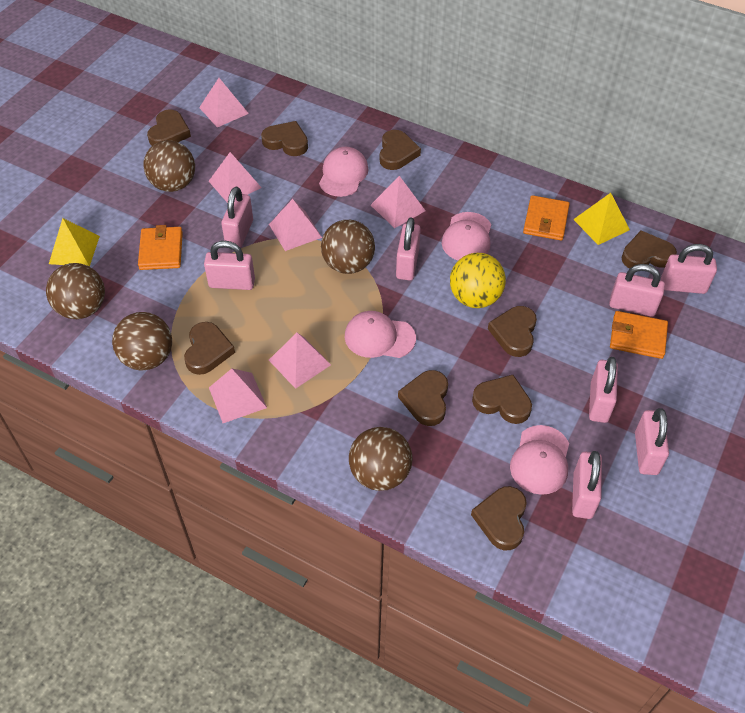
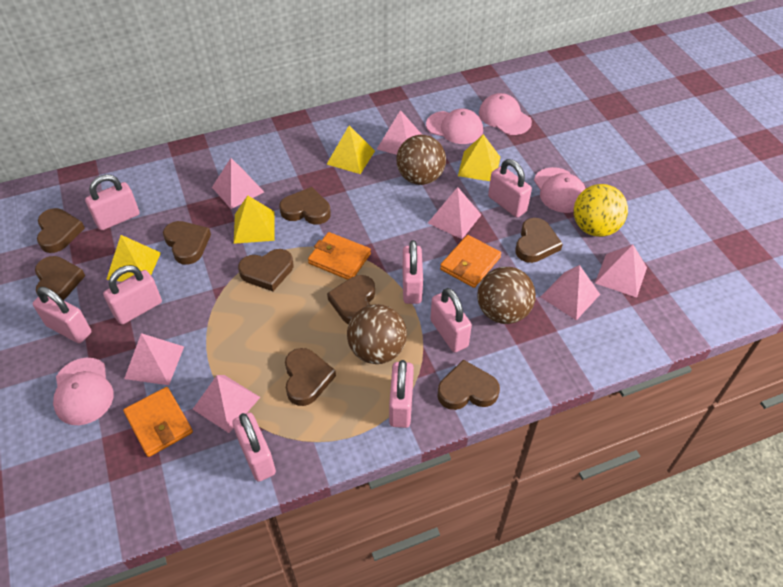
brown ball: [46,263,105,319] [112,312,172,370] [144,140,195,192] [321,220,375,274] [349,427,412,491] = 5 -> [347,304,407,364] [396,135,446,185] [477,267,536,324] = 3
pink pyramid: [199,78,249,127] [209,152,262,203] [209,368,267,423] [269,199,322,251] [269,333,331,389] [371,176,426,228] = 6 -> [124,333,184,385] [193,375,260,433] [212,158,264,209] [377,110,422,155] [428,187,482,239] [540,265,600,320] [595,244,647,298] = 7
yellow pyramid: [49,218,100,267] [573,193,630,245] = 2 -> [106,235,161,282] [234,195,275,244] [326,125,375,174] [458,134,500,181] = 4

